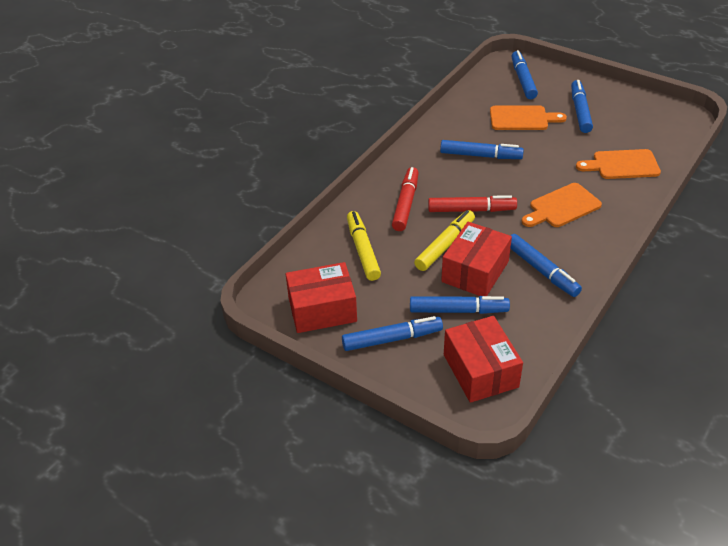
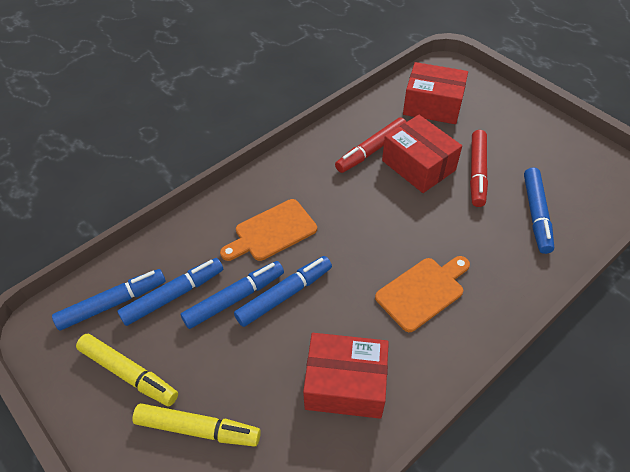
blue marker: [342,316,443,351] [410,296,510,314] [440,140,524,159] [510,234,582,297] [512,50,538,99] [571,80,593,133] = 6 -> [52,269,166,331] [117,258,223,326] [181,261,284,329] [234,256,332,327] [524,167,554,254] = 5
orange cutting board: [490,105,567,130] [522,183,602,227] [576,149,661,179] = 3 -> [220,199,317,261] [375,256,470,332] = 2

